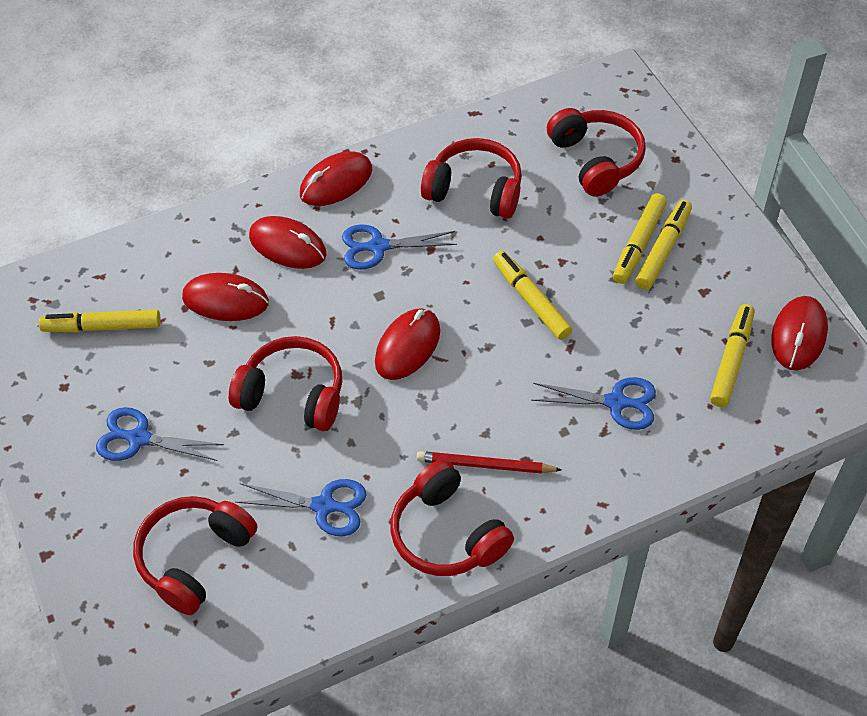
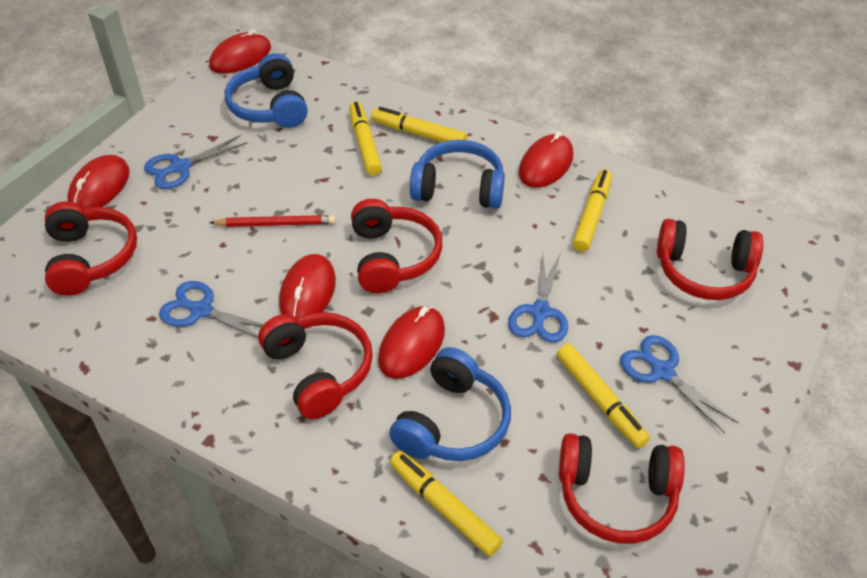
blue headphones: none = 0 -> [225,53,308,128] [389,347,511,461] [410,140,505,209] = 3

